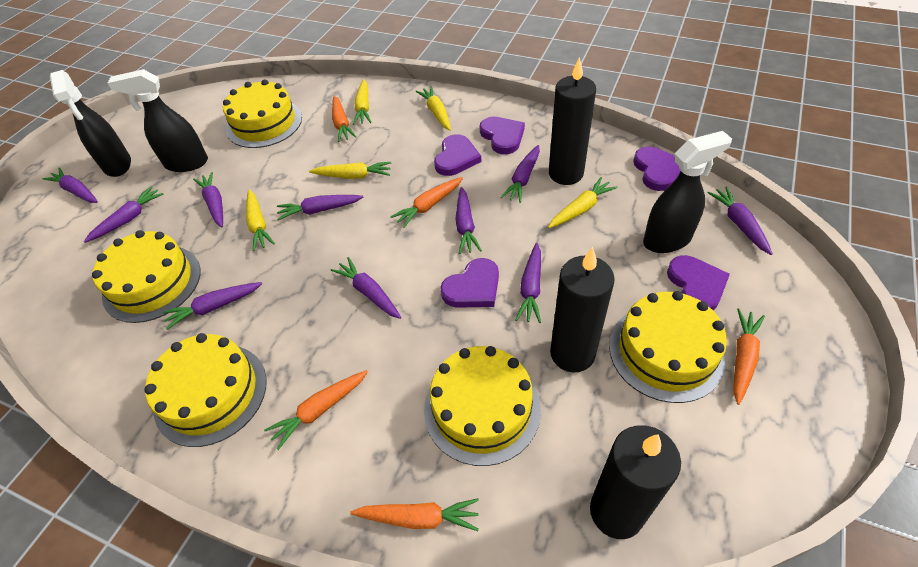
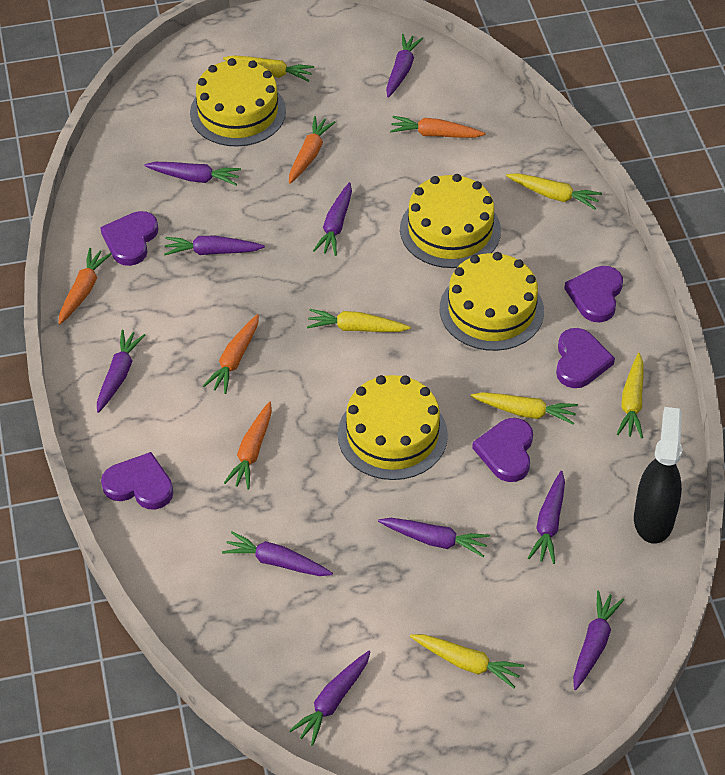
black candle: [549,57,596,185] [550,247,615,372] [590,425,681,539] = 3 -> none = 0
black spray bottle: [50,70,131,177] [108,69,208,172] [643,131,732,253] = 3 -> [634,407,682,544] = 1
yellow cake: [92,230,201,323] [145,333,267,447] [223,79,302,148] [424,346,541,466] [609,291,727,403] = 5 -> [190,58,286,147] [338,375,448,480] [400,174,501,268] [440,252,544,351] = 4
yellow carrot: [246,190,275,251] [309,162,391,179] [353,79,371,125] [415,86,451,131] [548,177,618,228] = 5 -> [223,55,314,82] [307,309,411,332] [410,634,524,688] [470,392,578,425] [506,173,602,210] [617,353,643,438] = 6

